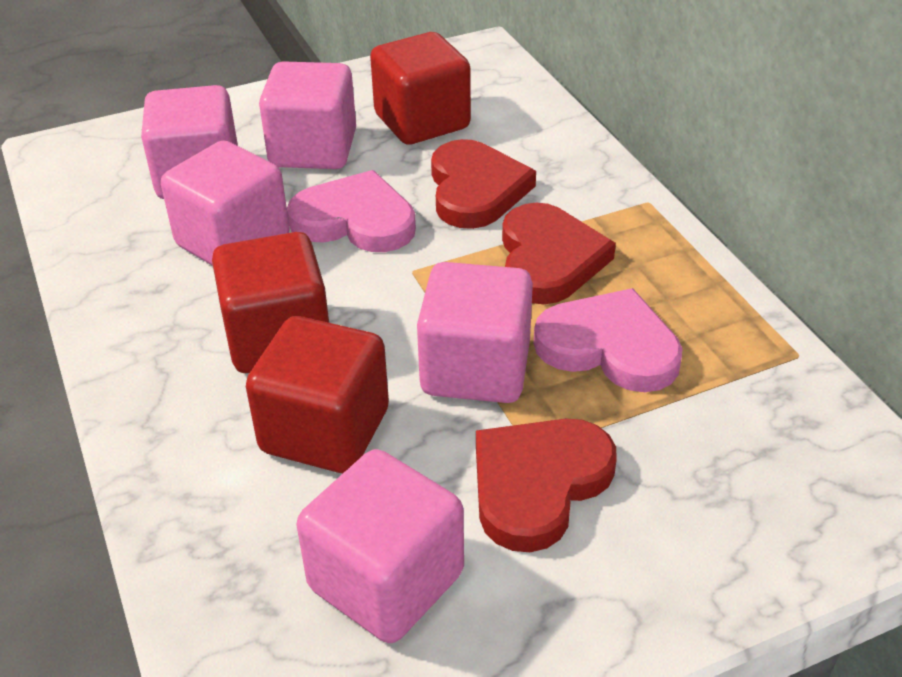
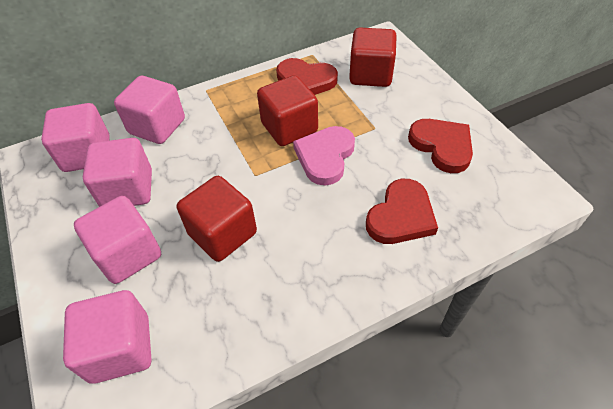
pink heart: [287,170,416,252] [534,288,683,392] = 2 -> [293,126,355,185] = 1

